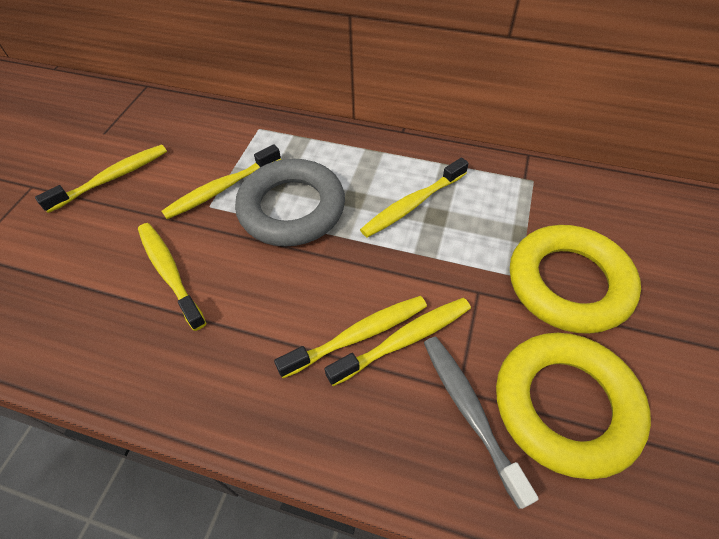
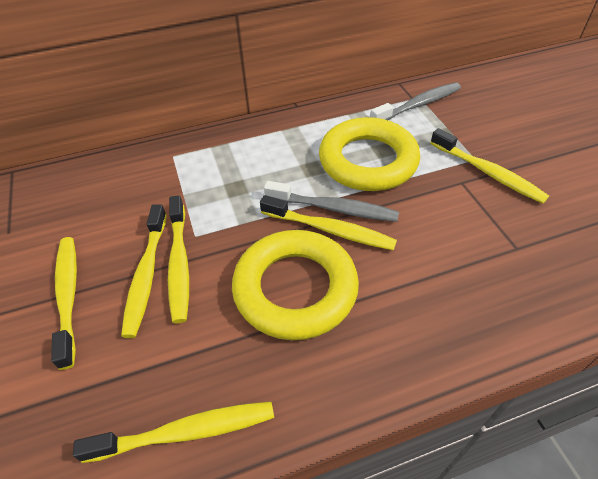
grey ring: [235,159,345,246] = 1 -> none = 0
grey toothbrush: [424,337,539,509] = 1 -> [264,181,399,222] [370,82,461,120] = 2

